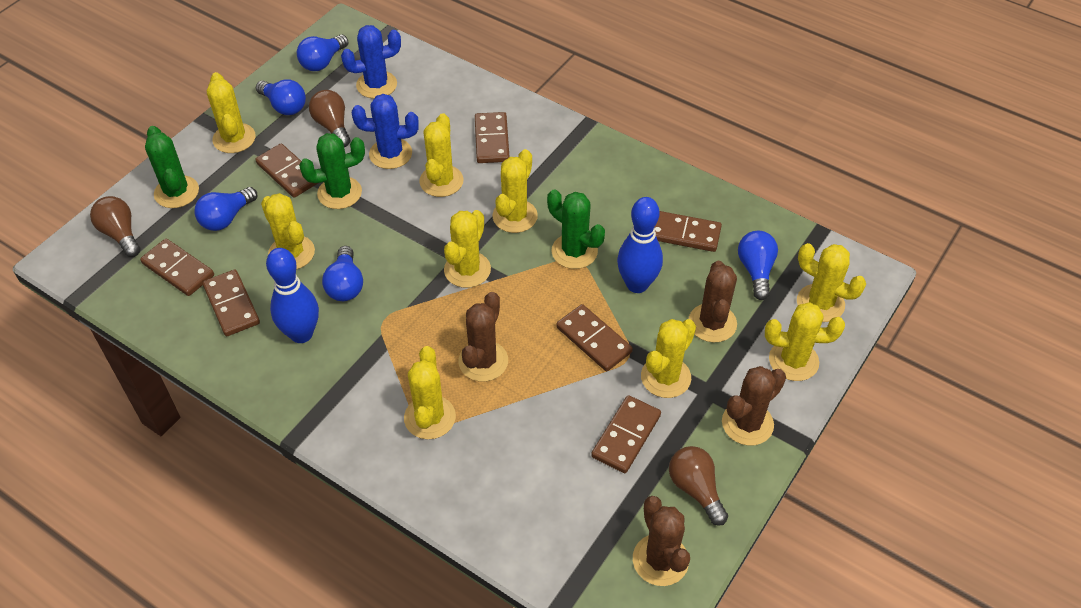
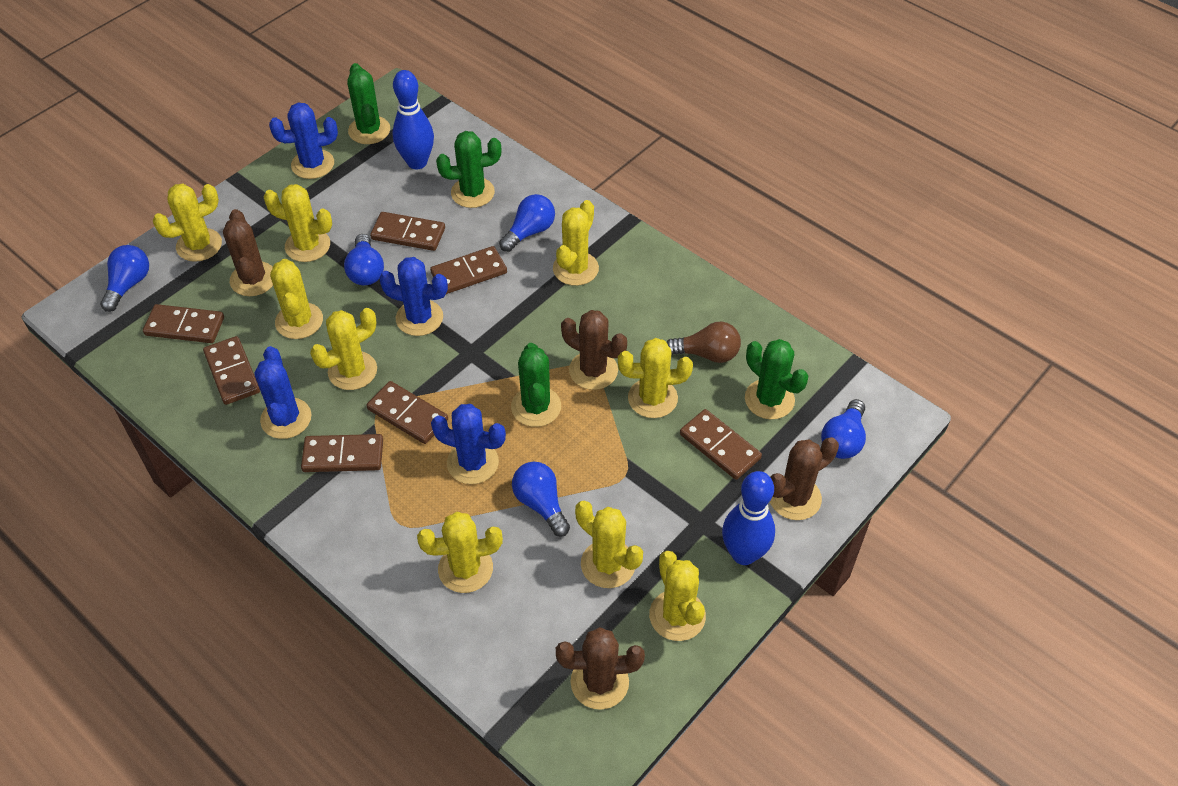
blue cactus: [341,25,401,98] [352,94,419,169] = 2 -> [254,346,311,439] [269,103,338,179] [379,257,448,336] [431,404,506,484] = 4
brown light bulb: [90,196,141,257] [309,90,350,147] [669,446,728,526] = 3 -> [667,322,741,363] = 1
green cactus: [145,126,199,208] [299,133,365,209] [547,189,605,269] = 3 -> [347,63,390,144] [436,131,501,208] [511,343,561,427] [745,339,809,419] = 4

